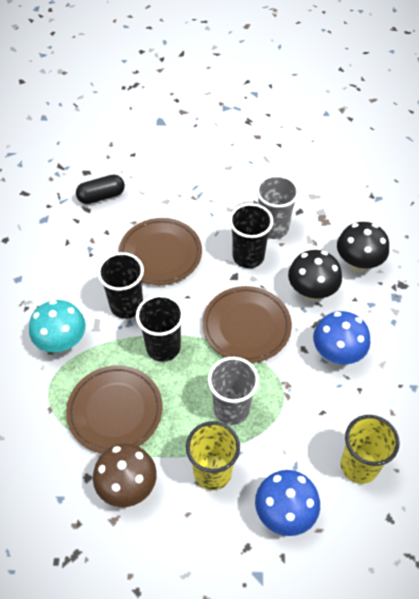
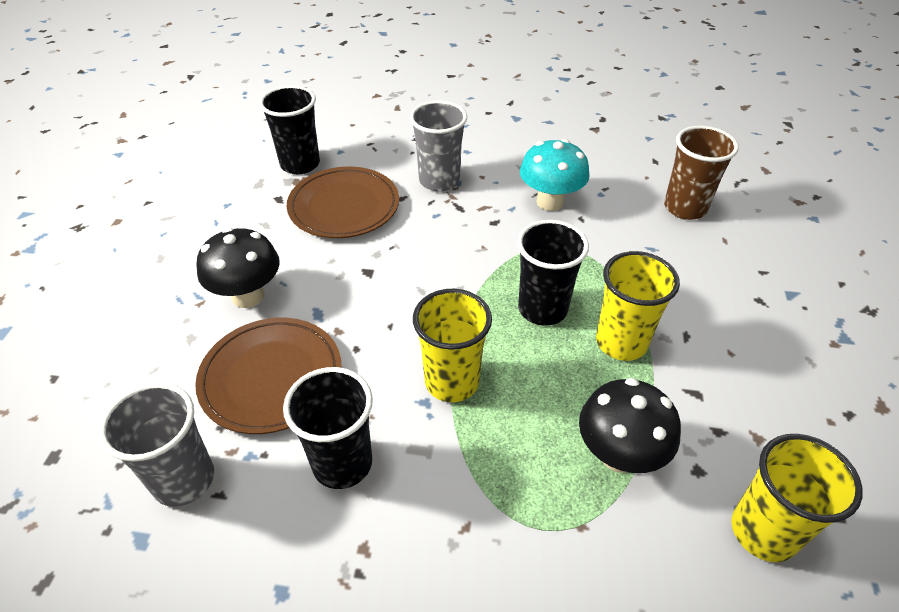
black capsule: [76,175,125,204] = 1 -> none = 0
blue mushroom: [255,470,320,536] [313,311,371,364] = 2 -> none = 0
brown cup: none = 0 -> [664,125,739,220] = 1
brown mushroom: [93,443,157,507] = 1 -> none = 0
brown plate: [66,365,163,453] [119,218,202,285] [202,286,292,363] = 3 -> [195,318,342,434] [287,166,399,238] = 2
yellow cup: [186,421,240,490] [341,415,400,484] = 2 -> [413,289,492,402] [596,251,680,361] [731,434,863,562] = 3

